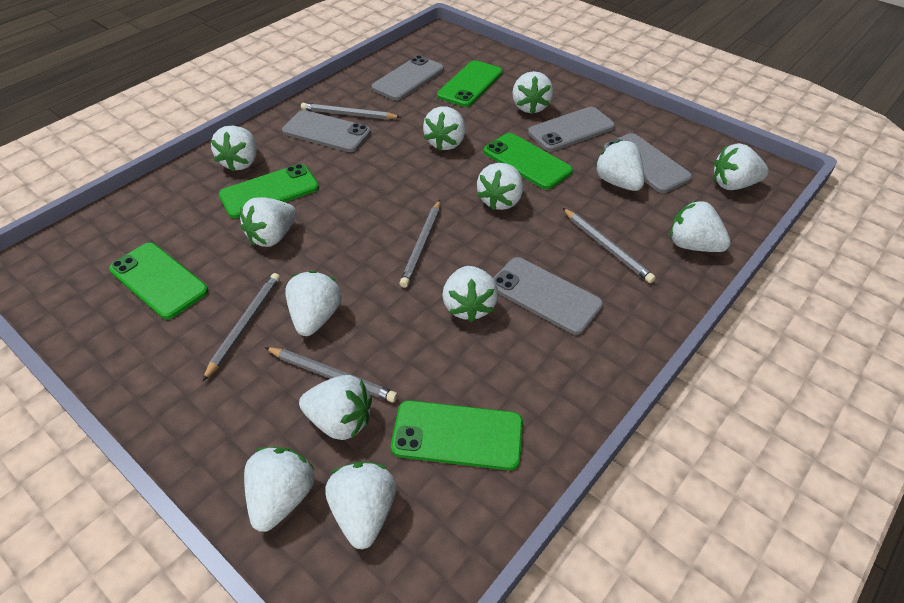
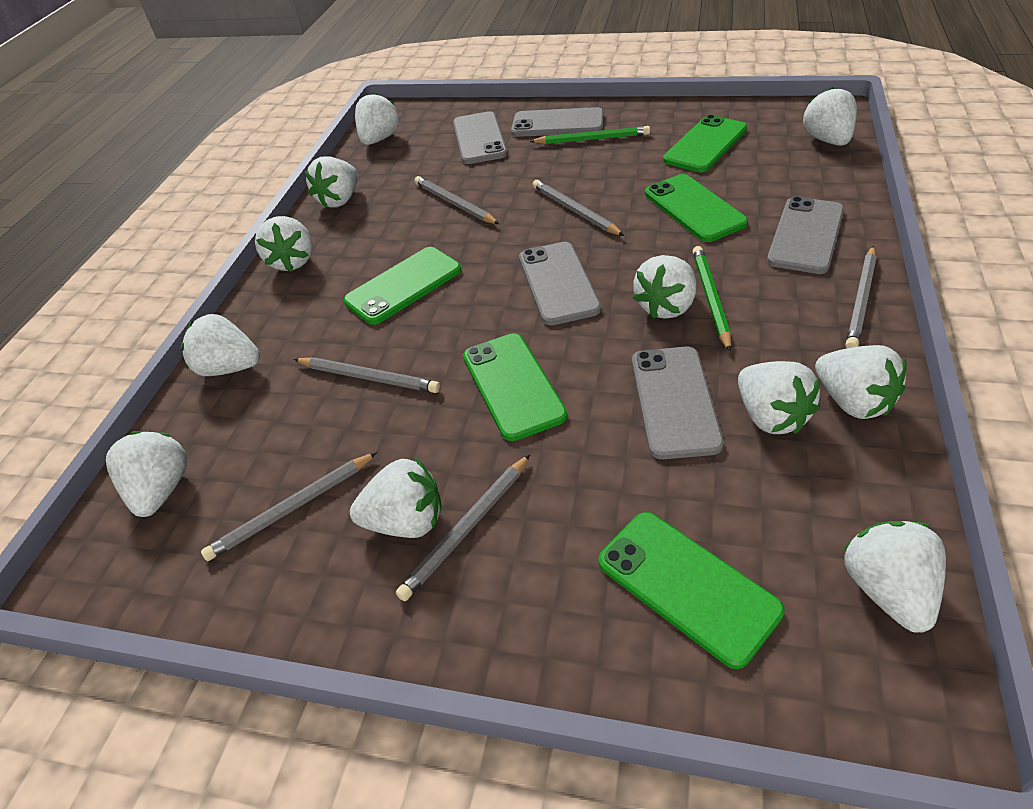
green pencil: none = 0 -> [530,126,650,144] [693,246,731,352] = 2
grey pencil: [202,273,280,382] [265,347,398,402] [301,103,401,119] [400,200,440,288] [563,208,656,283] = 5 -> [201,452,377,561] [294,357,440,393] [396,454,530,601] [414,176,499,224] [532,180,624,236] [846,246,876,348] = 6
white strawberry: [211,126,257,171] [240,197,296,247] [244,447,315,532] [285,271,342,336] [299,375,372,440] [325,462,396,550] [423,106,465,151] [443,266,499,322] [477,163,523,210] [512,71,553,114] [595,140,644,191] [670,200,731,252] [714,143,769,190] = 13 -> [106,431,187,517] [181,314,260,376] [255,216,313,272] [305,156,357,208] [350,458,442,538] [355,92,400,145] [633,255,696,319] [738,361,820,434] [802,87,857,146] [815,345,907,419] [844,521,946,633] = 11

